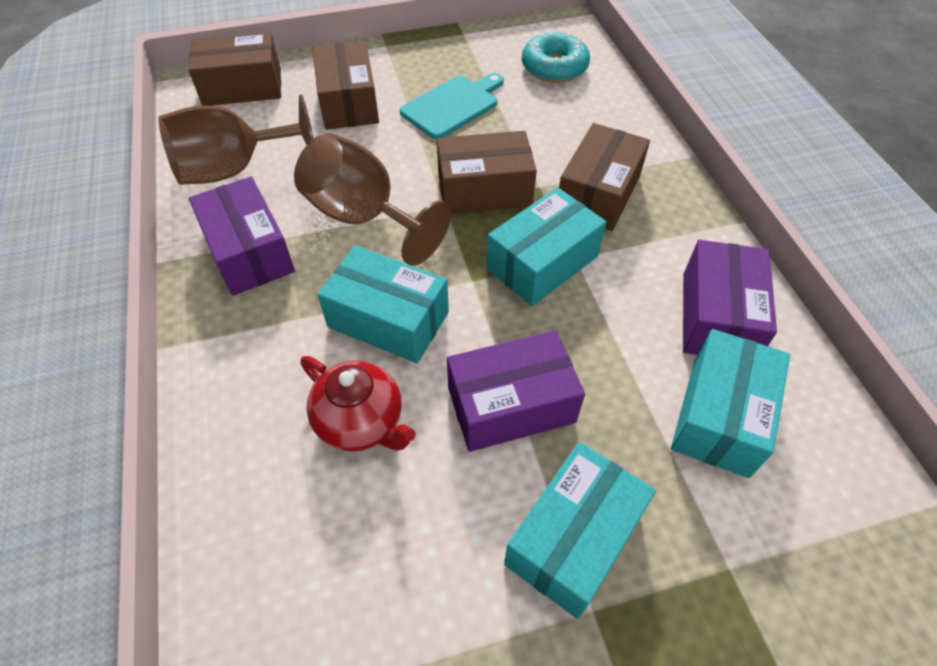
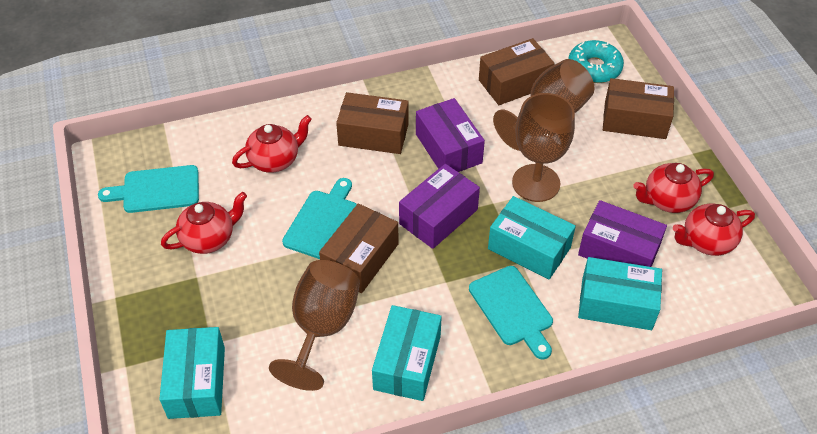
brown goblet: [158,94,314,185] [294,133,451,266] = 2 -> [269,260,360,391] [493,59,594,151] [512,93,575,202] = 3
red teapot: [301,356,416,451] = 1 -> [161,192,247,254] [232,115,312,173] [634,163,714,213] [673,204,755,256] = 4
turquoise cutting board: [400,73,504,139] = 1 -> [98,165,199,213] [282,178,357,259] [469,266,553,360] = 3

